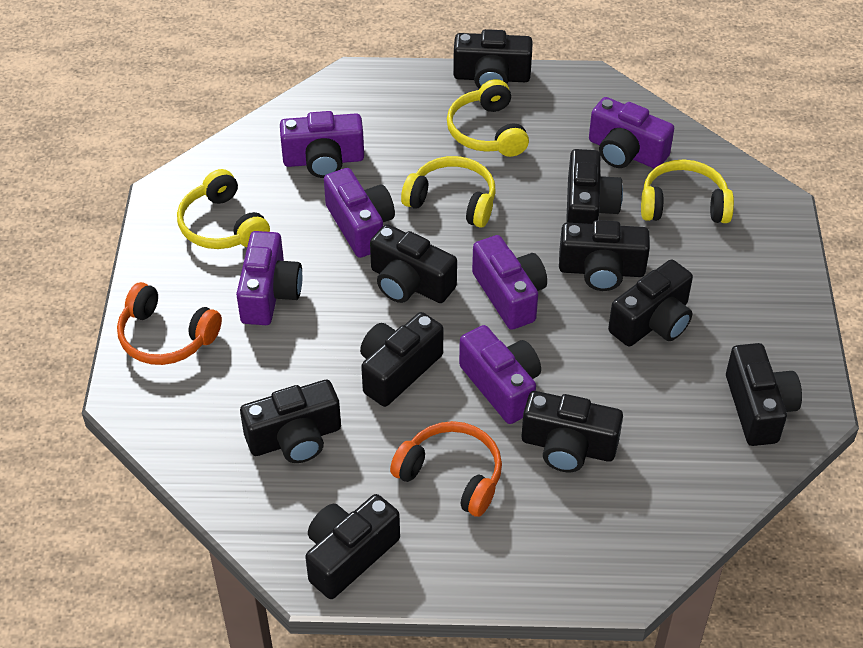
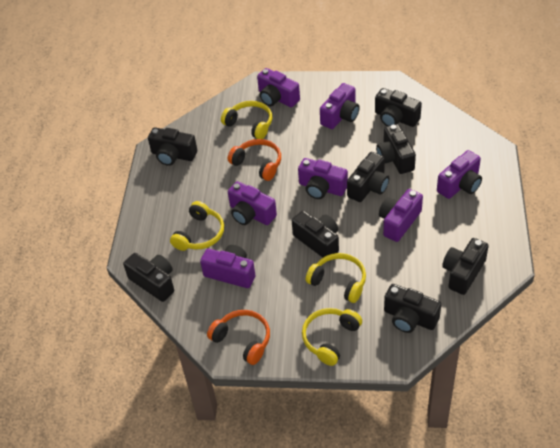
black camera: [240,380,341,463] [305,494,400,599] [360,312,443,407] [370,224,457,303] [453,29,533,89] [522,391,623,472] [559,220,650,291] [566,149,623,224] [608,260,693,347] [726,343,802,446] = 10 -> [123,253,174,302] [148,127,197,166] [292,211,339,258] [347,152,389,202] [375,88,422,127] [376,124,416,174] [384,284,441,333] [442,238,489,295] = 8
purple camera: [236,231,303,325] [280,111,364,178] [324,168,395,258] [459,325,541,424] [472,235,547,330] [589,97,674,168] = 6 -> [200,245,255,288] [228,181,277,225] [257,68,300,107] [298,158,348,199] [320,83,360,129] [379,189,423,242] [437,150,482,199] = 7

